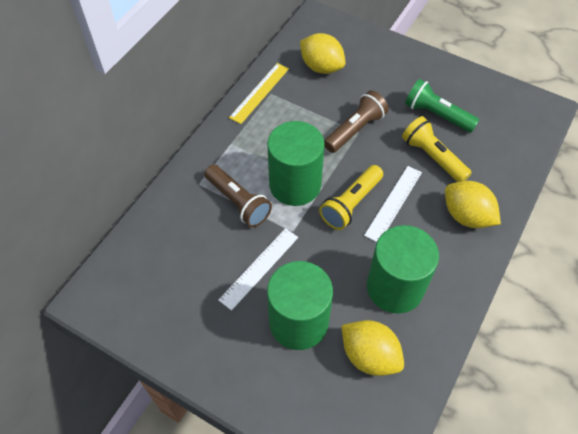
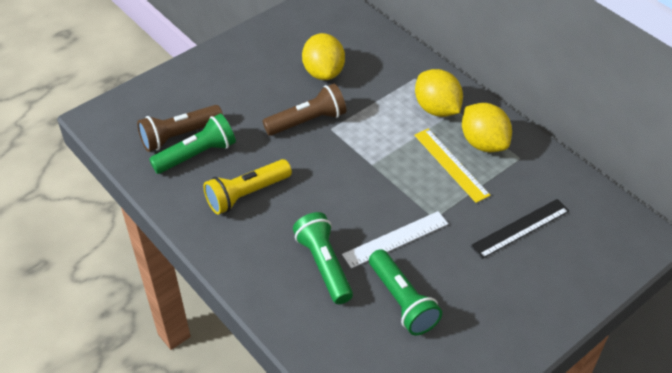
black ruler: none = 0 -> [470,199,569,259] = 1
green cylinder: [267,121,325,206] [267,261,333,350] [367,225,439,314] = 3 -> none = 0
green flashlight: [405,79,479,133] = 1 -> [149,114,236,174] [293,212,353,304] [369,249,442,335] = 3
white ruler: [218,228,298,311] [364,166,422,242] = 2 -> [342,211,448,268] = 1
yellow flashlight: [319,165,383,230] [402,116,472,182] = 2 -> [203,159,292,215] = 1

